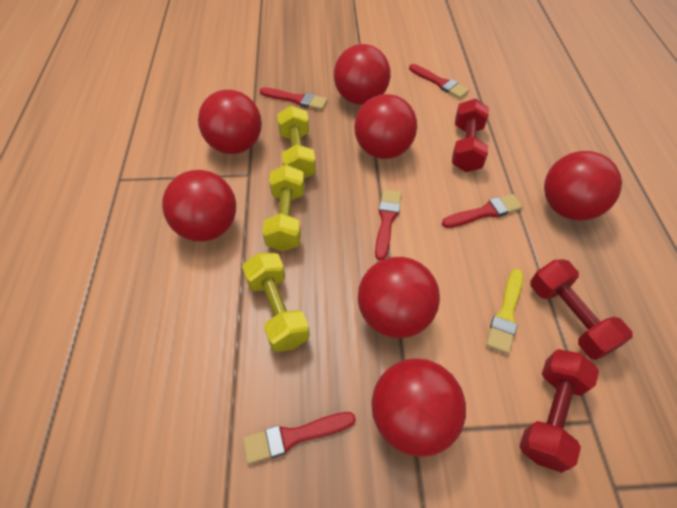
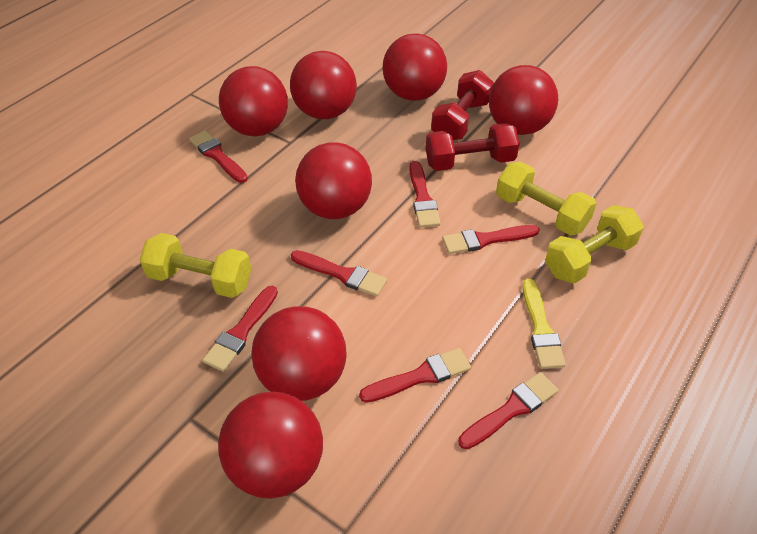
red brush: [243,412,356,464] [260,87,327,110] [375,189,402,260] [409,64,469,99] [442,194,523,228] = 5 -> [189,130,248,183] [203,286,278,372] [291,250,387,297] [359,348,471,403] [409,161,441,228] [442,225,540,254] [458,372,559,450] = 7
red dumbbell: [452,99,489,172] [520,349,599,473] [530,259,633,360] = 3 -> [426,123,519,171] [431,70,494,140] = 2

